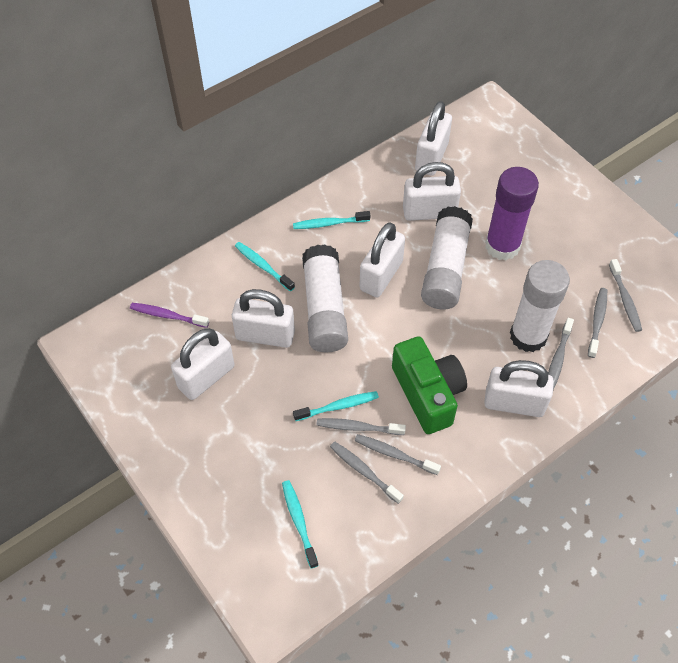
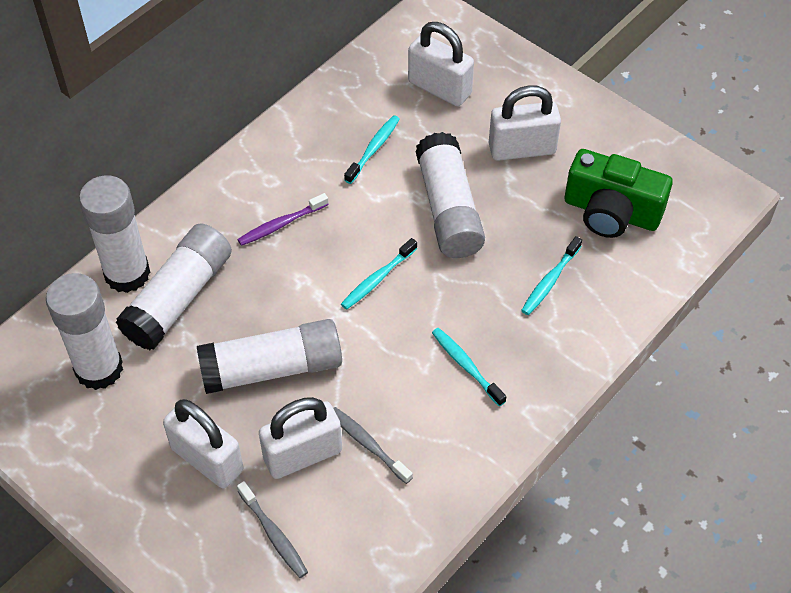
grey toothbrush: [316,418,406,435] [330,441,404,504] [354,434,441,475] [548,318,574,390] [588,288,607,358] [609,259,642,332] = 6 -> [237,481,308,578] [333,407,413,484] = 2
purple glue stick: [485,167,539,260] = 1 -> none = 0
white glue stick: [302,244,348,353] [421,206,473,310] [510,260,570,352] = 3 -> [46,273,123,390] [79,175,150,293] [116,223,232,350] [197,319,342,394] [415,132,485,258] = 5
white padlock: [171,328,235,400] [232,289,295,348] [359,222,405,297] [403,162,461,221] [415,101,452,176] [484,360,554,417] = 6 -> [163,399,243,488] [259,397,342,479] [408,22,474,106] [489,85,561,161] = 4

